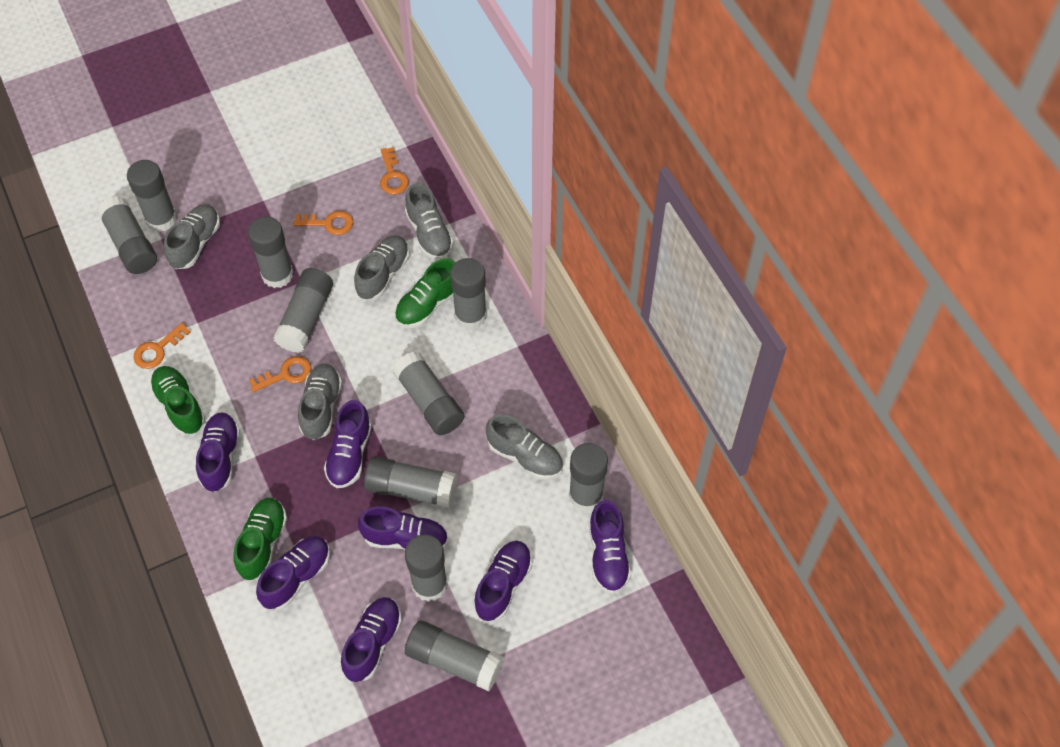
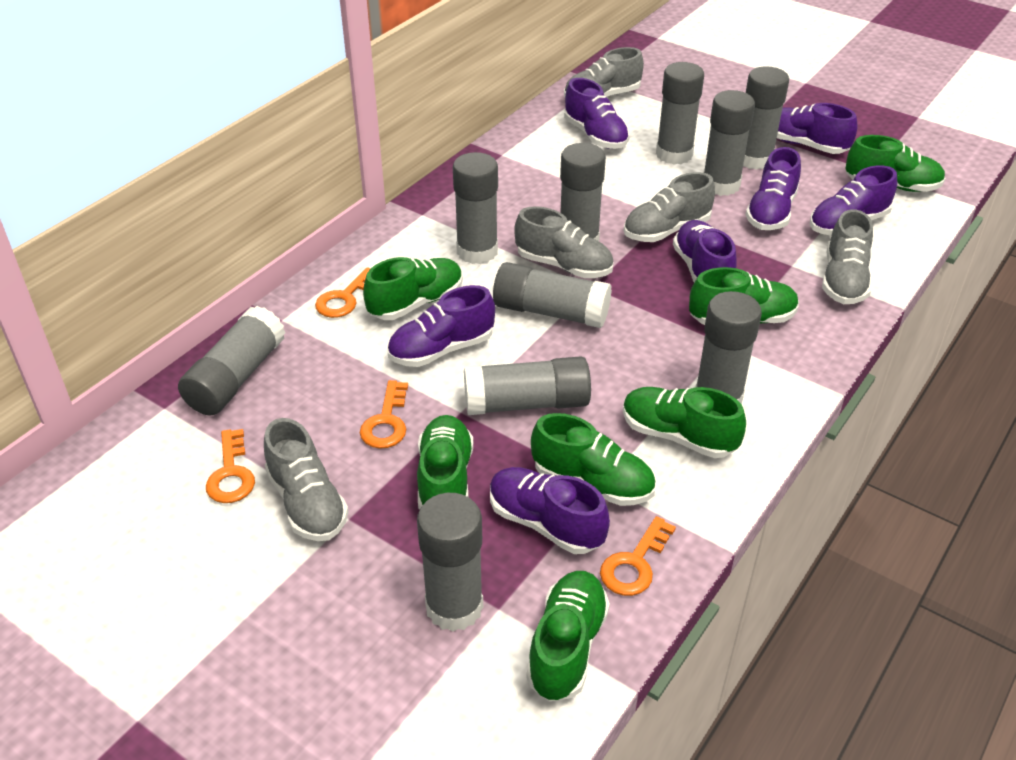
green shoe: [149,366,205,435] [234,498,287,580] [395,258,455,328] = 3 -> [363,257,463,320] [417,415,473,510] [526,571,610,701] [531,413,655,506] [623,387,746,458] [689,267,799,325] [845,135,945,192] = 7

